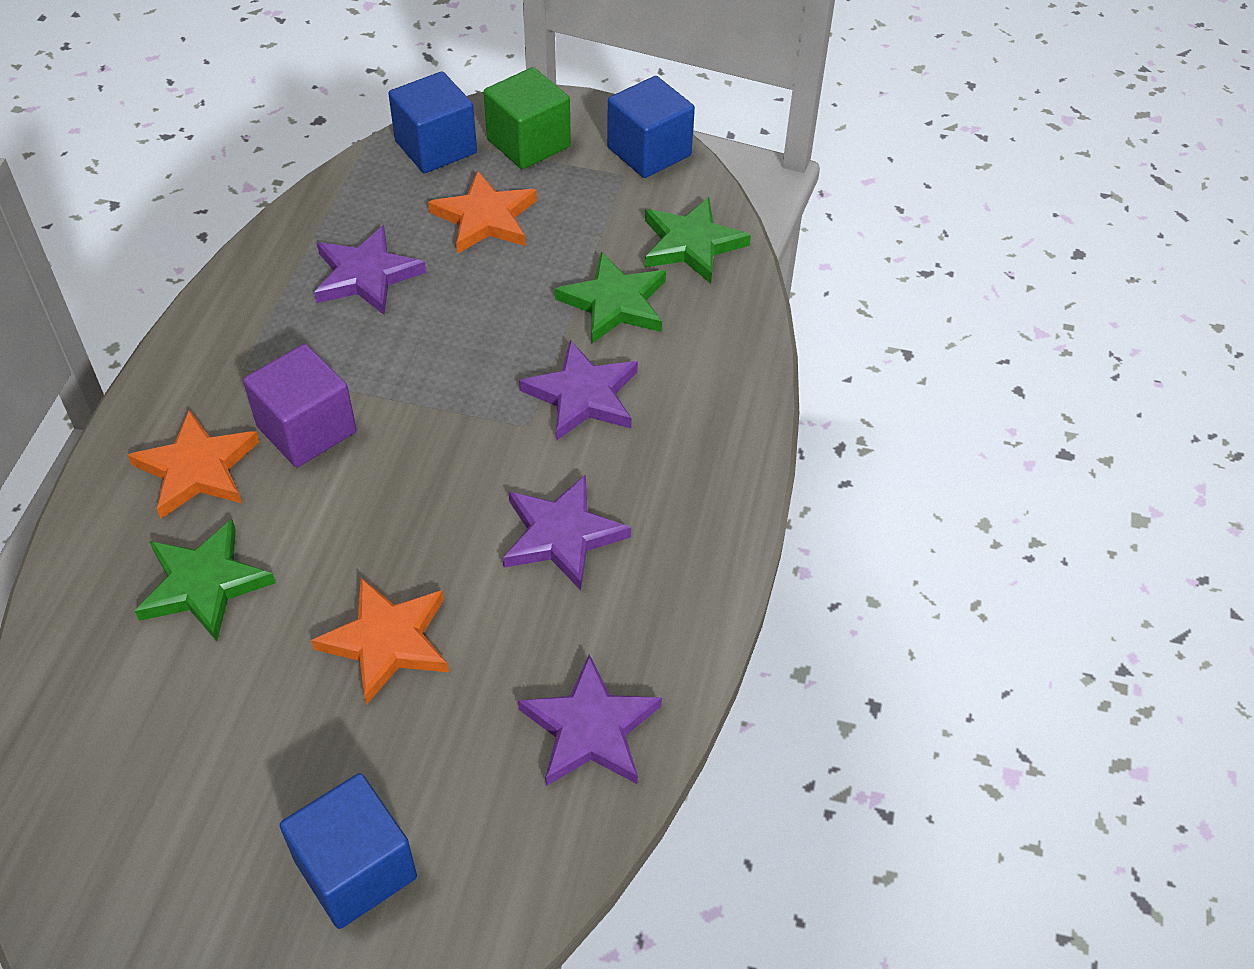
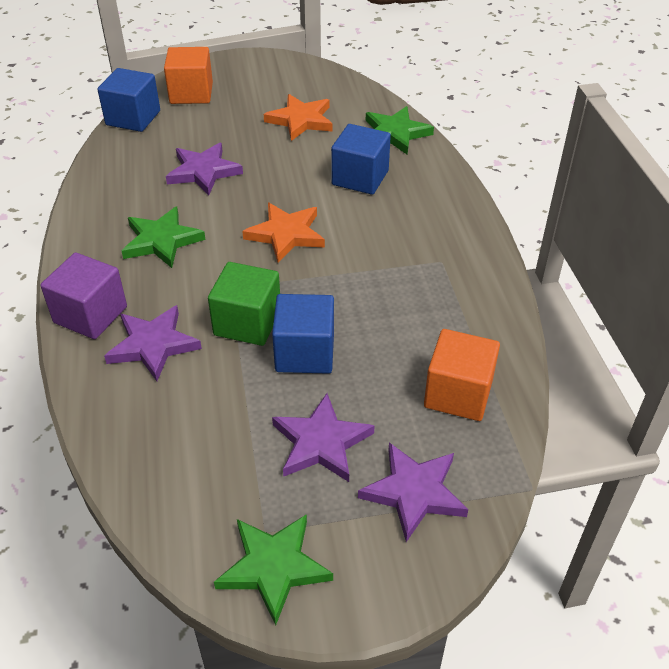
orange cube: none = 0 -> [164,47,213,104] [424,329,500,421] = 2
orange star: [127,410,260,519] [311,577,449,705] [428,170,537,254] = 3 -> [242,203,325,263] [264,94,333,141] = 2

